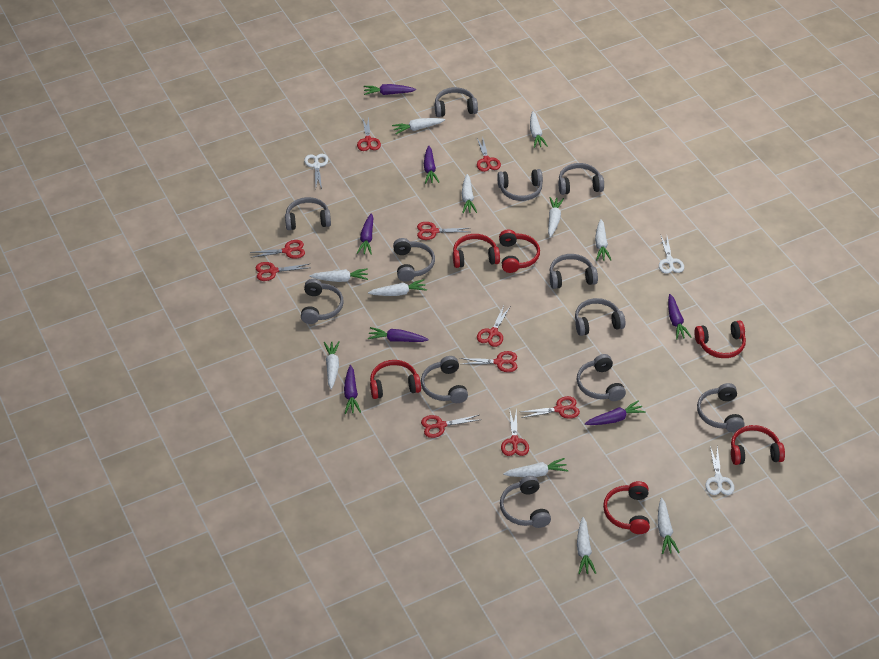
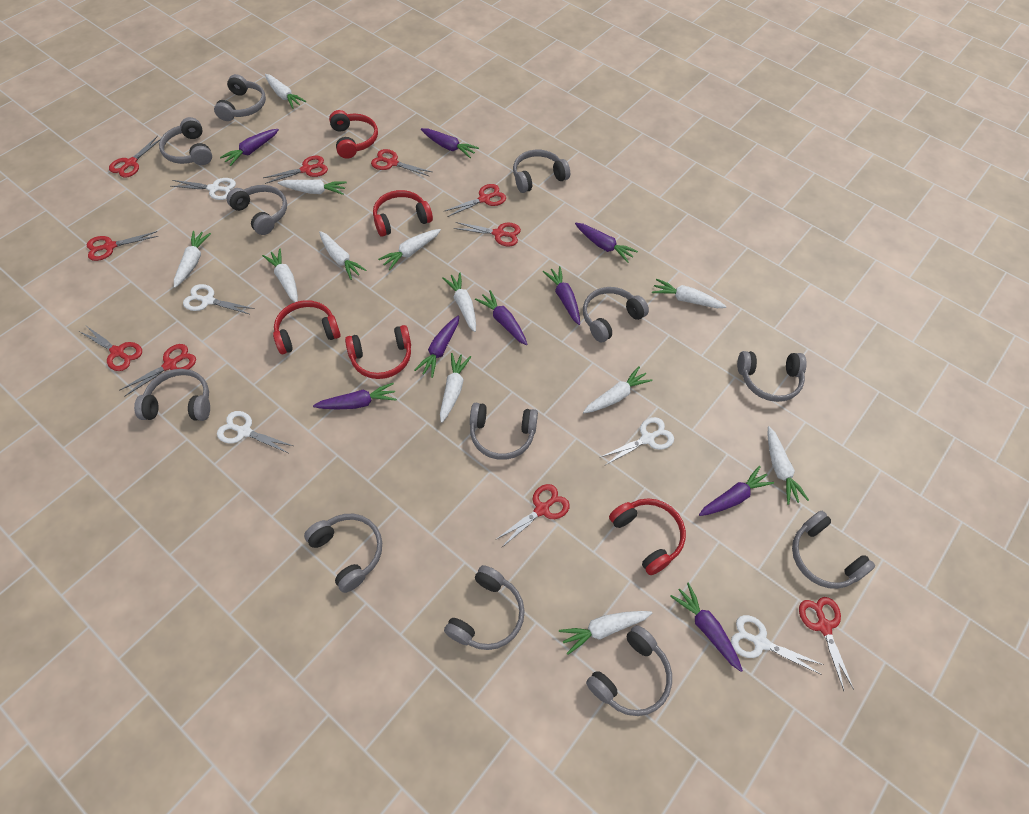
purple carrot: [344,365,361,414] [357,213,373,255] [364,84,416,95] [368,327,428,342] [424,145,439,184] [585,400,646,425] [668,294,691,339] = 7 -> [220,129,279,166] [313,383,397,409] [414,315,459,378] [421,128,479,158] [475,290,528,346] [543,266,580,325] [575,223,638,263] [670,583,743,672] [699,466,774,516] = 9
red headphones: [370,360,421,399] [453,234,500,268] [499,230,540,273] [603,481,650,534] [694,320,746,358] [731,425,785,465] = 6 -> [273,300,341,354] [329,110,378,159] [345,325,411,379] [373,190,433,237] [609,498,686,575] = 5
white carrot: [310,268,368,282] [324,341,340,389] [368,279,427,296] [392,118,445,134] [462,174,477,213] [503,458,569,477] [530,111,548,148] [548,197,564,237] [577,517,596,574] [595,219,611,260] [658,498,680,554] = 11 -> [174,231,211,288] [262,248,298,302] [265,74,306,109] [278,179,347,195] [319,231,367,280] [378,229,441,270] [440,353,471,423] [442,272,476,332] [559,611,652,655] [583,366,653,413] [652,278,727,308] [768,426,809,505] = 12
white scissors: [304,154,328,189] [659,234,684,274] [705,446,734,495] = 3 -> [170,178,236,200] [183,284,255,315] [217,411,293,453] [601,417,674,465] [731,615,824,675] = 5

